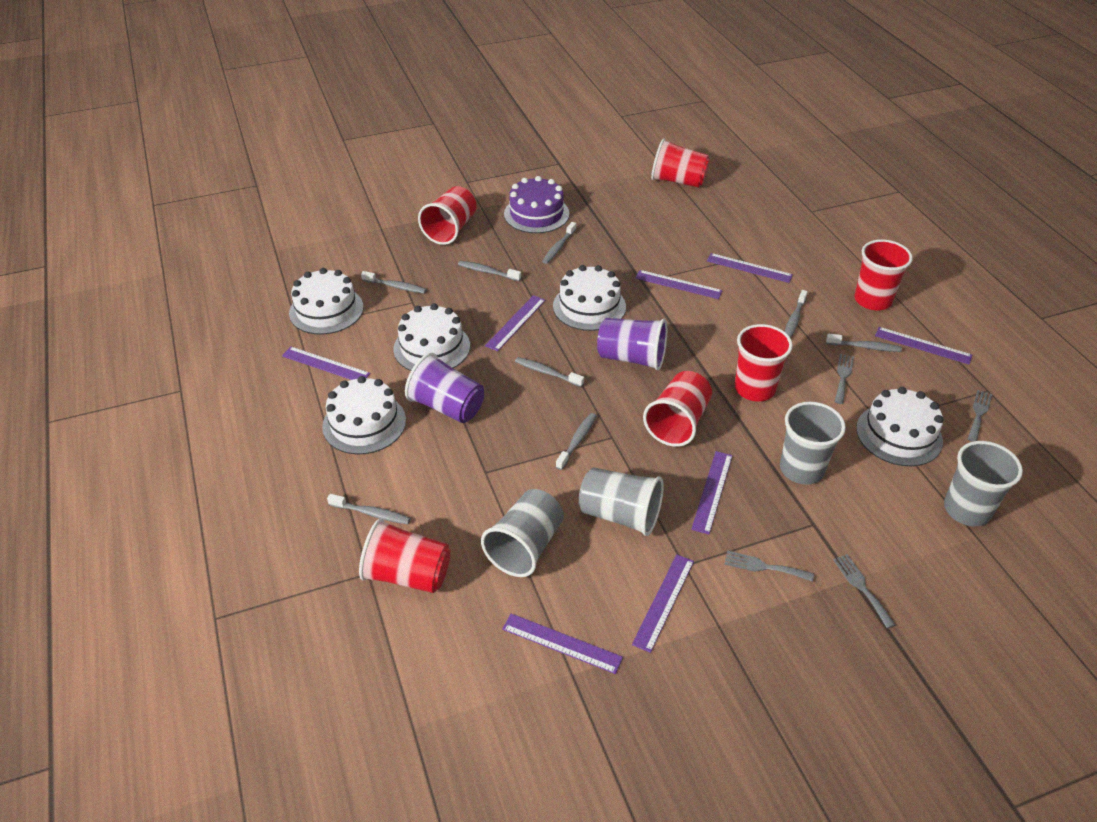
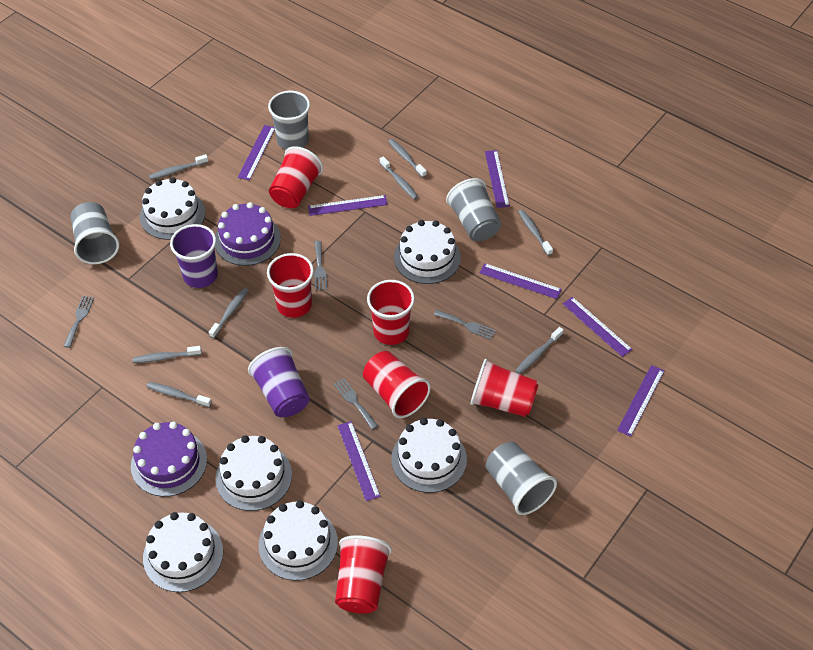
purple cake: [504,176,569,233] = 1 -> [131,421,207,497] [215,202,281,266] = 2
purple ruler: [282,347,370,380] [485,295,546,351] [502,613,623,674] [632,554,694,653] [635,270,723,299] [691,451,733,534] [707,253,793,283] [875,327,972,365] = 8 -> [238,125,275,180] [308,195,388,216] [337,421,381,501] [480,263,562,299] [485,150,510,208] [563,297,633,357] [617,365,664,437] = 7
white cake: [289,268,363,335] [322,376,406,454] [393,303,470,371] [553,265,626,331] [856,387,944,466] = 5 -> [140,177,205,240] [143,512,223,592] [215,435,292,511] [259,500,338,581] [391,418,467,493] [394,220,461,284] = 6

